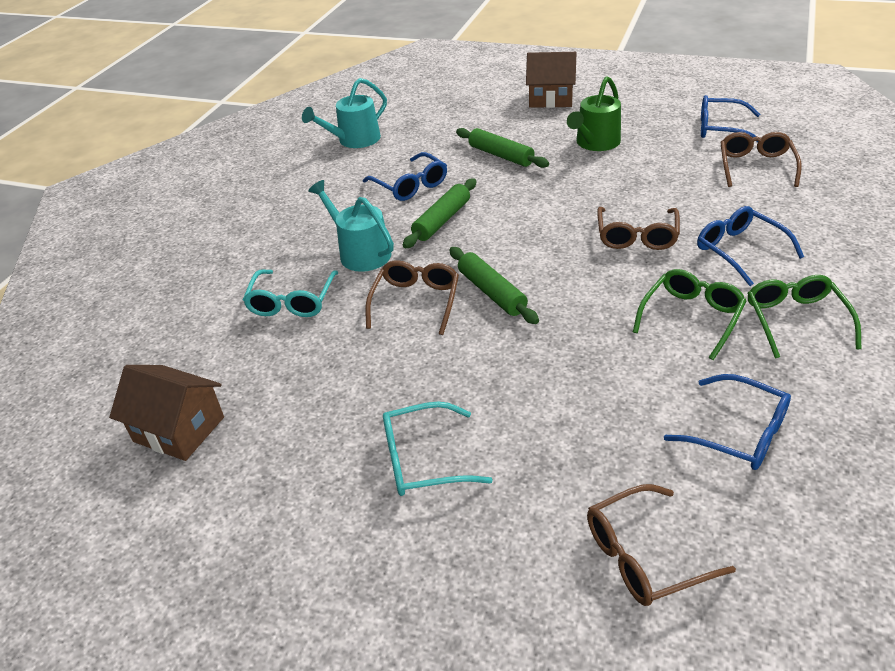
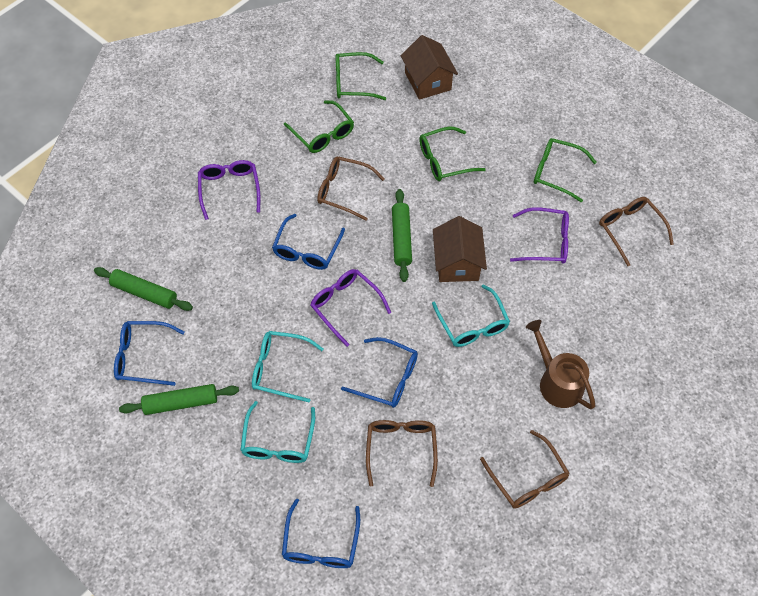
brown watering can: none = 0 -> [526,320,595,409] = 1
green glasses: [633,269,746,360] [748,275,862,359] = 2 -> [284,100,354,153] [335,52,386,100] [419,127,486,181] [534,138,597,203] = 4
green watering can: [567,76,621,151] = 1 -> none = 0
purple glasses: none = 0 -> [198,160,260,220] [310,269,391,347] [510,207,569,263] = 3
turquoise glasses: [243,269,339,317] [383,401,492,496] = 2 -> [240,401,315,463] [252,331,323,402] [432,284,510,347] = 3
turquoise watering can: [302,78,387,148] [308,180,394,272] = 2 -> none = 0

